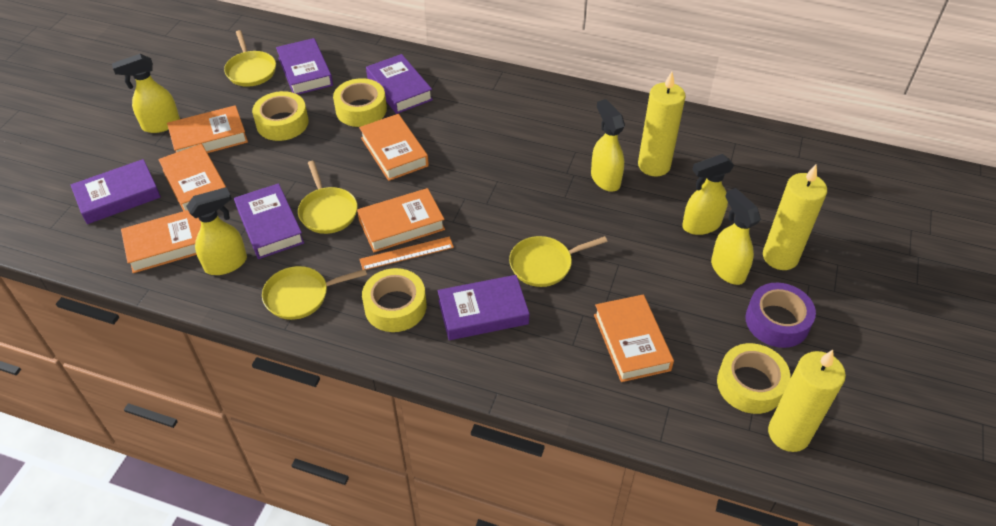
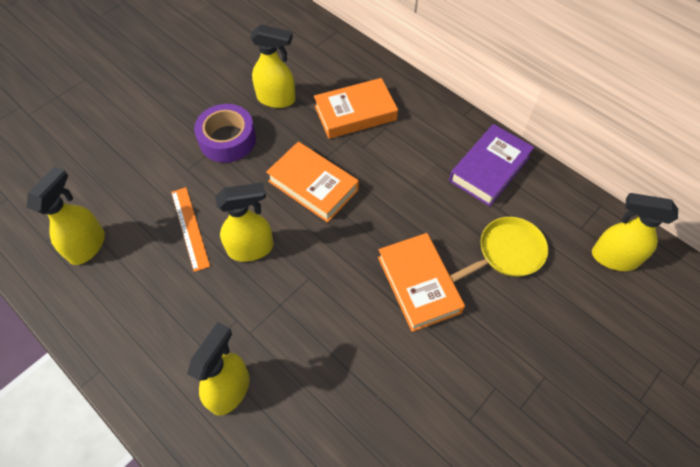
orange book: [121,210,201,273] [158,144,226,211] [167,105,248,153] [357,188,445,252] [359,114,429,181] [594,294,674,382] = 6 -> [266,142,359,222] [314,78,398,139] [378,233,465,332] = 3
purple book: [71,159,161,224] [234,183,304,259] [276,38,333,95] [366,54,433,114] [438,275,530,340] = 5 -> [449,124,534,206] = 1
yellow candle: [638,72,686,176] [763,165,827,270] [768,350,846,452] = 3 -> none = 0
yellow pan: [224,30,276,87] [262,266,367,320] [298,161,358,234] [509,236,608,287] = 4 -> [450,217,548,282] = 1
yellow tape: [252,91,309,141] [333,78,387,127] [362,268,426,332] [717,343,791,414] = 4 -> none = 0

